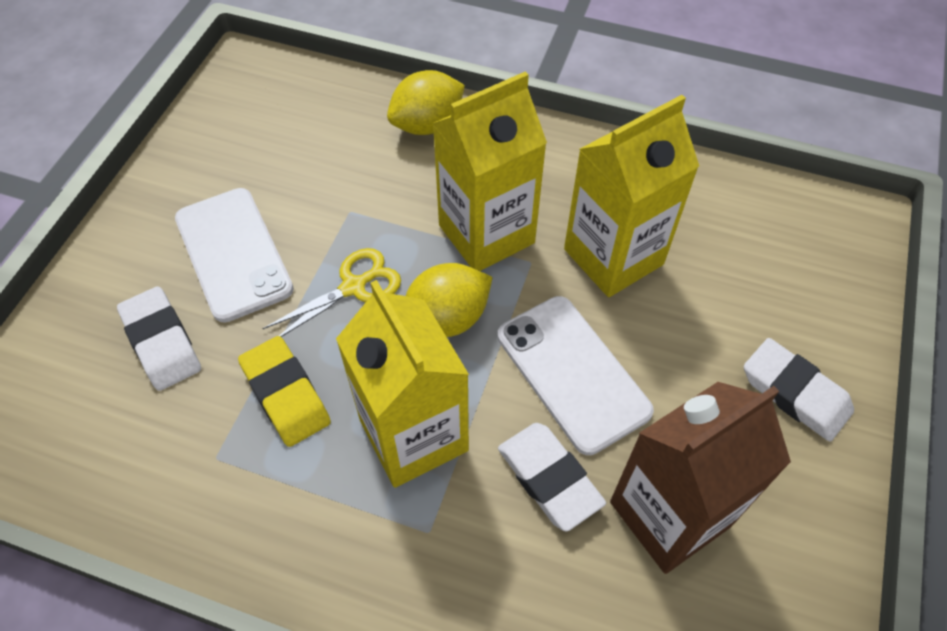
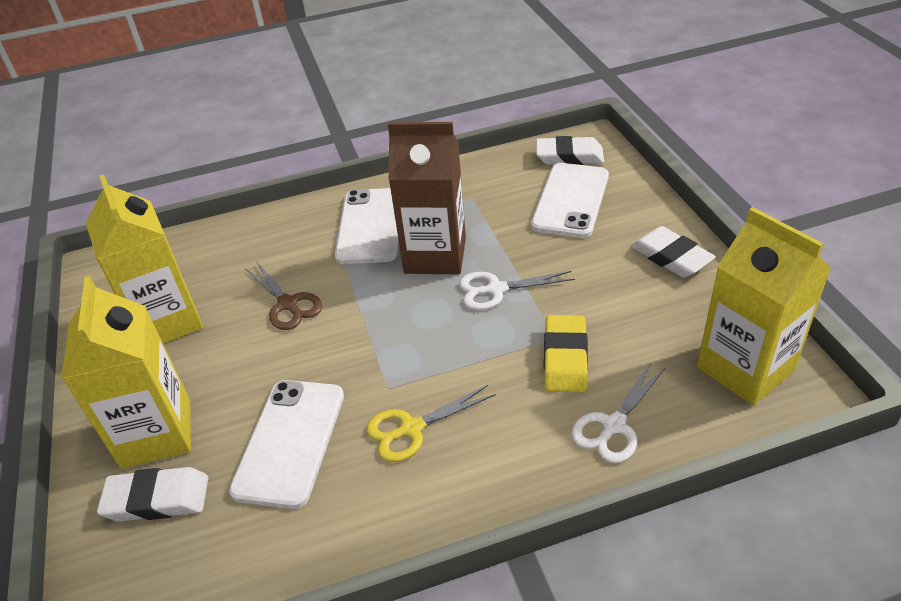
brown scissors: none = 0 -> [245,261,322,330] = 1
white phone: [175,188,294,322] [498,296,654,455] = 2 -> [229,380,344,509] [335,188,399,264] [531,163,609,238] = 3
white scissors: none = 0 -> [459,271,575,310] [571,363,666,463] = 2
yellow lemon: [387,70,465,135] [406,263,493,337] = 2 -> none = 0

